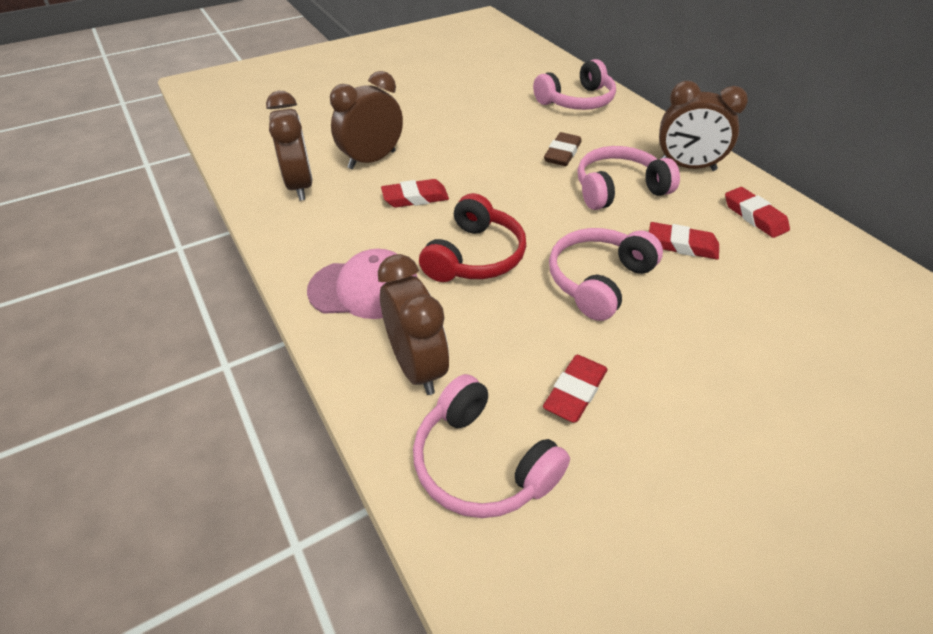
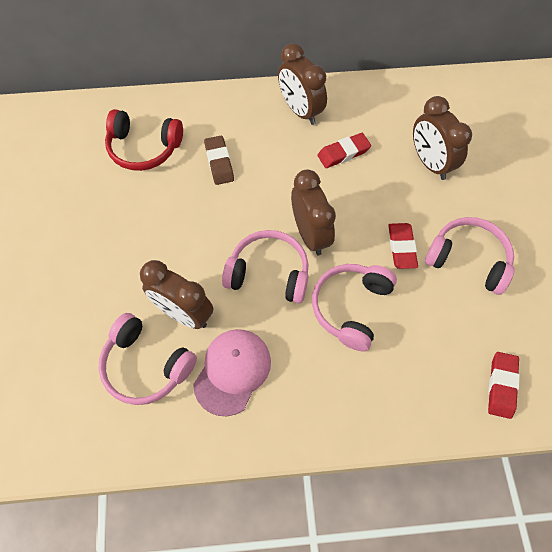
red eraser: [381,179,449,207] [543,355,608,423] [649,222,719,260] [725,187,790,238] = 4 -> [317,133,371,168] [388,223,418,269] [488,352,520,419] = 3

